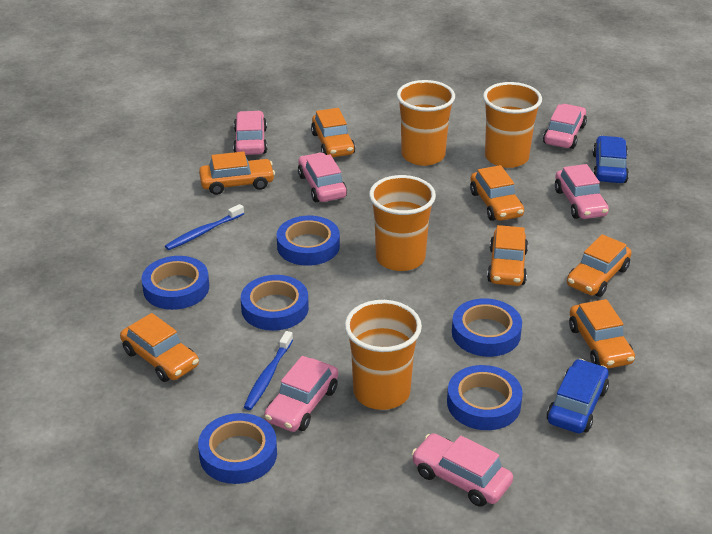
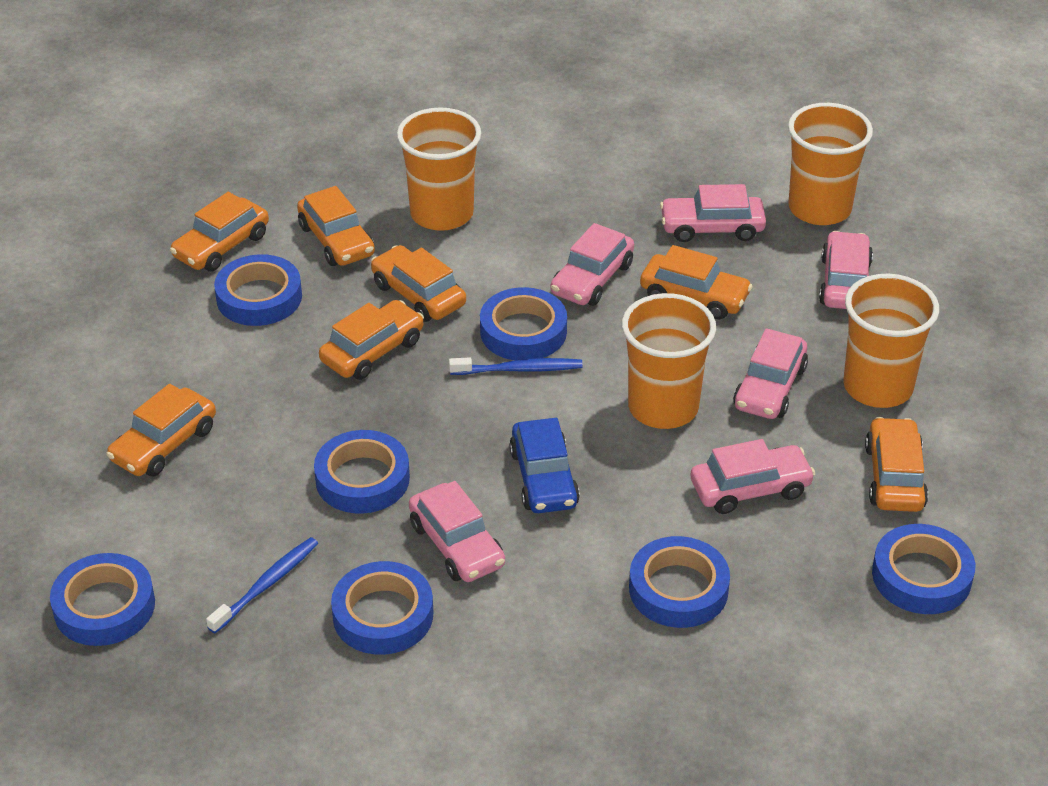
blue car: [547,359,609,433] [593,136,629,183] = 2 -> [509,418,580,513] = 1
blue tape: [141,256,209,310] [198,413,277,484] [241,275,309,331] [277,215,340,266] [447,365,523,430] [452,298,522,357] = 6 -> [50,553,155,646] [214,254,302,326] [314,430,410,514] [331,561,433,655] [480,287,567,360] [629,536,730,628] [872,524,975,614] = 7

